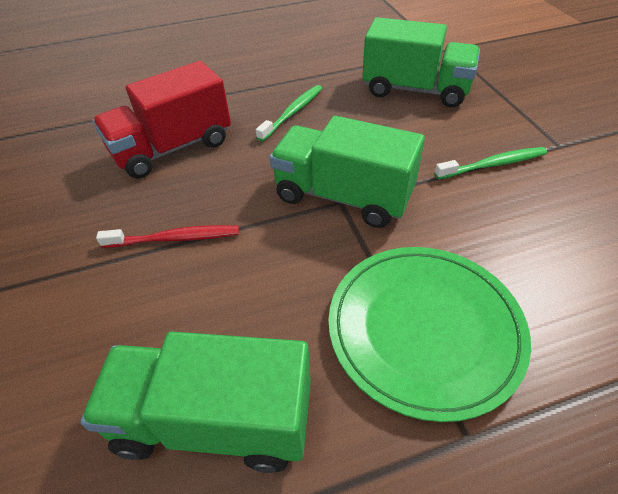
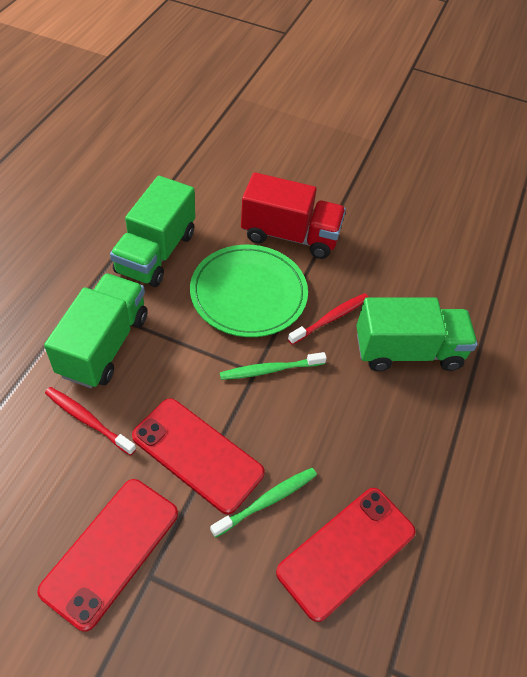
red phone: none = 0 -> [37,479,178,631] [132,398,265,514] [276,488,416,622] = 3
red toothbrush: [96,225,239,248] = 1 -> [45,387,136,456] [288,293,369,345] = 2

